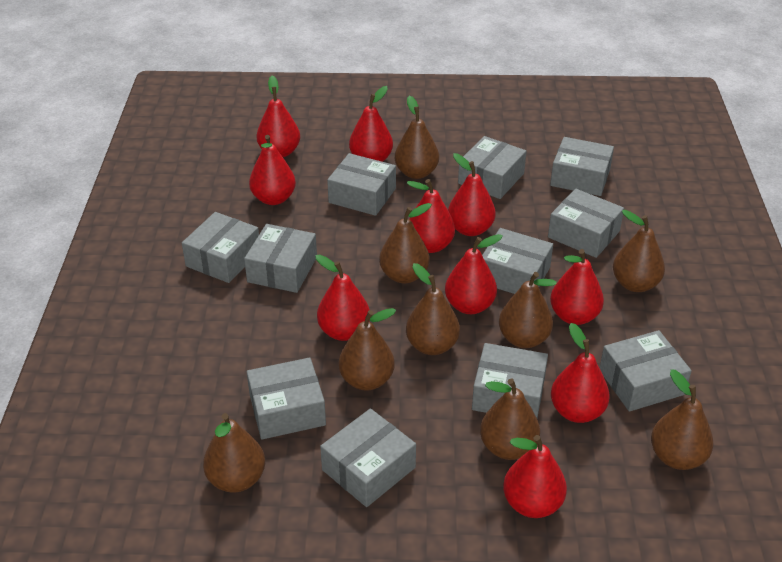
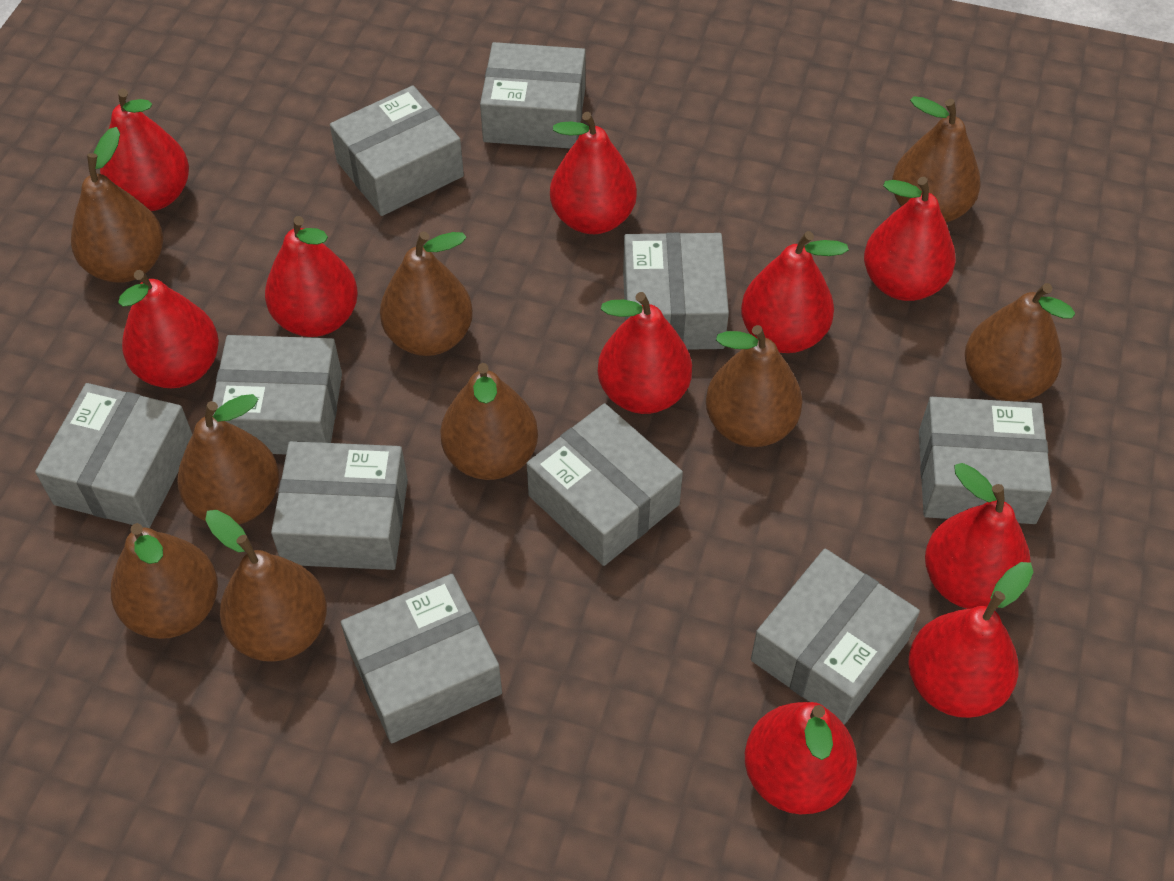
grey box: [182,212,259,283] [244,224,317,293] [247,358,326,439] [320,408,416,507] [327,153,396,216] [458,136,526,199] [472,343,548,418] [482,228,553,294] [548,189,624,258] [550,137,614,196] [600,330,692,412] = 11 -> [35,383,193,528] [212,335,342,454] [271,441,408,570] [330,85,464,216] [341,574,502,743] [480,42,586,149] [527,403,683,566] [623,233,729,350] [751,548,920,725] [919,397,1052,524] = 10

